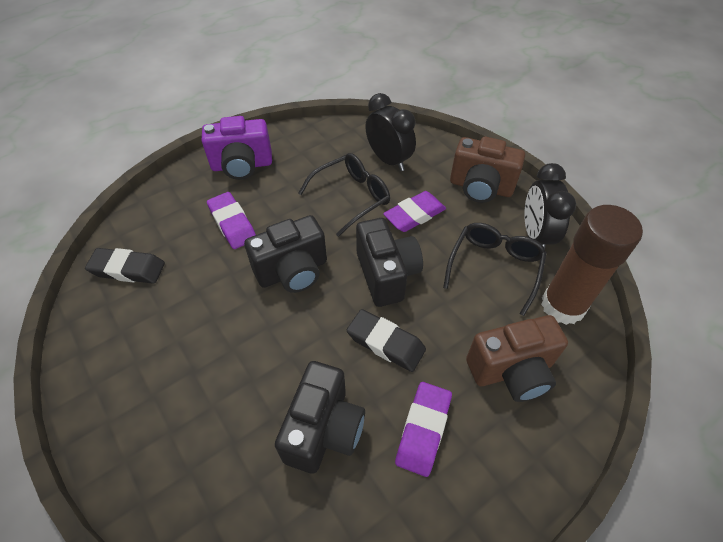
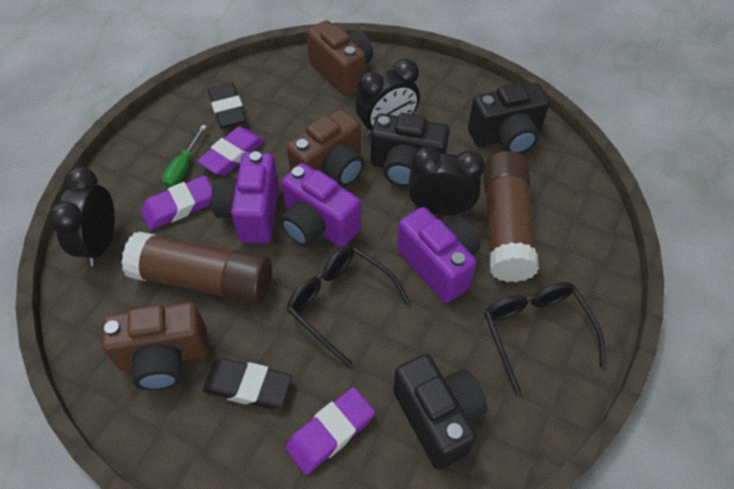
black clock: [365,93,416,171] [524,163,576,249] = 2 -> [48,167,115,266] [355,59,420,137] [408,147,485,215] = 3
brown camera: [450,136,525,203] [466,315,568,402] = 2 -> [101,302,208,390] [287,109,364,187] [306,20,373,96] = 3
brown glue stick: [541,205,643,325] = 1 -> [121,232,272,304] [483,151,539,282] = 2
green screwdriver: none = 0 -> [162,125,207,188] = 1
purple camera: [202,116,272,180] = 1 -> [211,151,279,243] [280,163,361,247] [397,207,480,303] = 3

